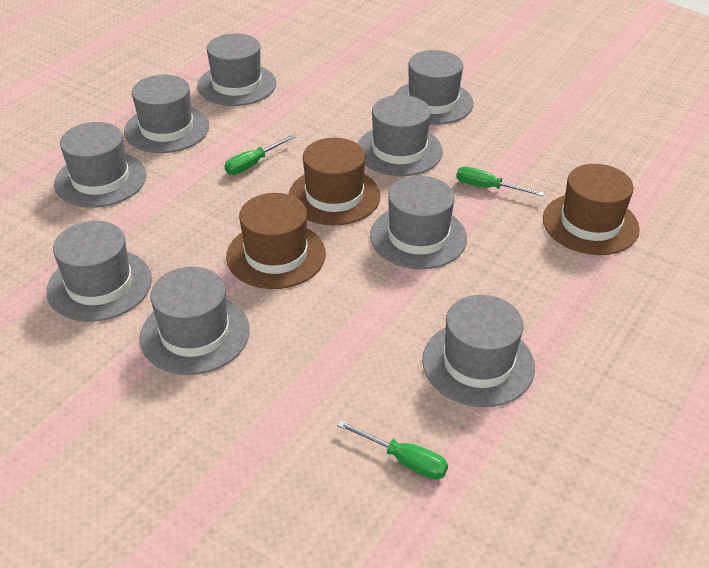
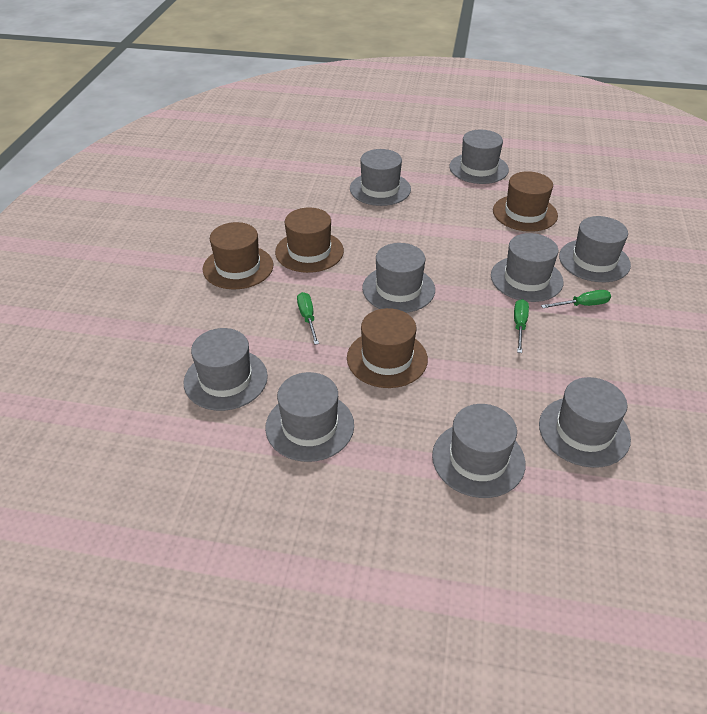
brown hat: [226,193,326,289] [289,138,381,225] [543,164,640,255] = 3 -> [202,222,273,289] [275,208,344,273] [347,308,428,388] [493,171,558,232] = 4

